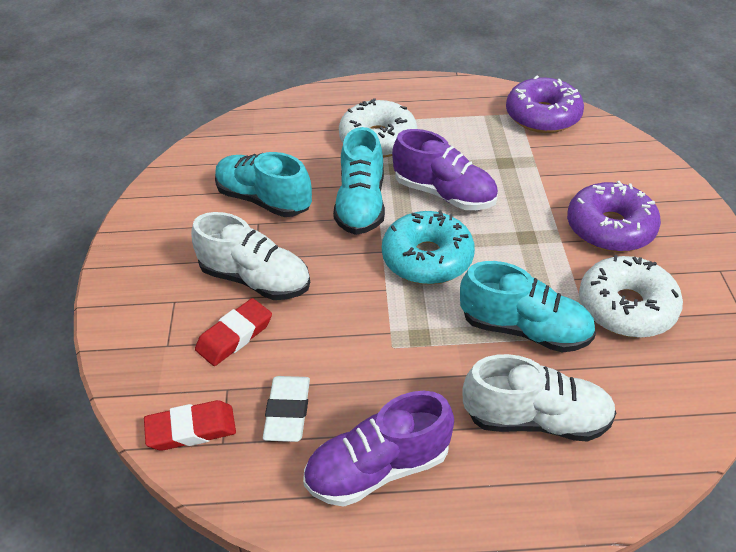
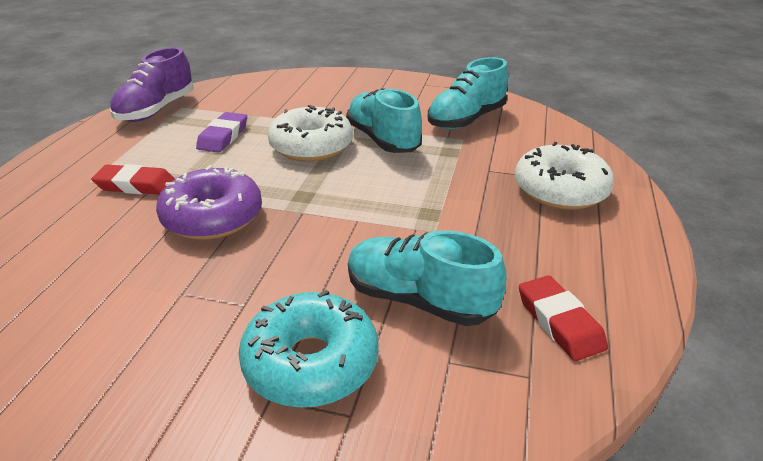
purple donut: [506,76,584,133] [567,181,661,252] = 2 -> [156,165,262,240] = 1
purple eraser: none = 0 -> [196,112,247,153] = 1
purple shoe: [303,391,454,507] [392,129,498,210] = 2 -> [110,47,194,122] = 1
white eraser: [263,376,310,442] = 1 -> none = 0
white shoe: [191,212,310,300] [462,354,617,442] = 2 -> none = 0

